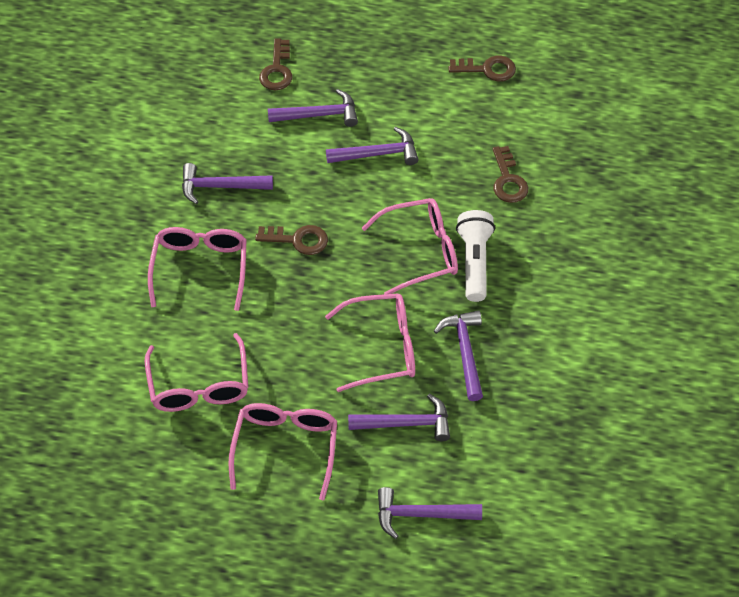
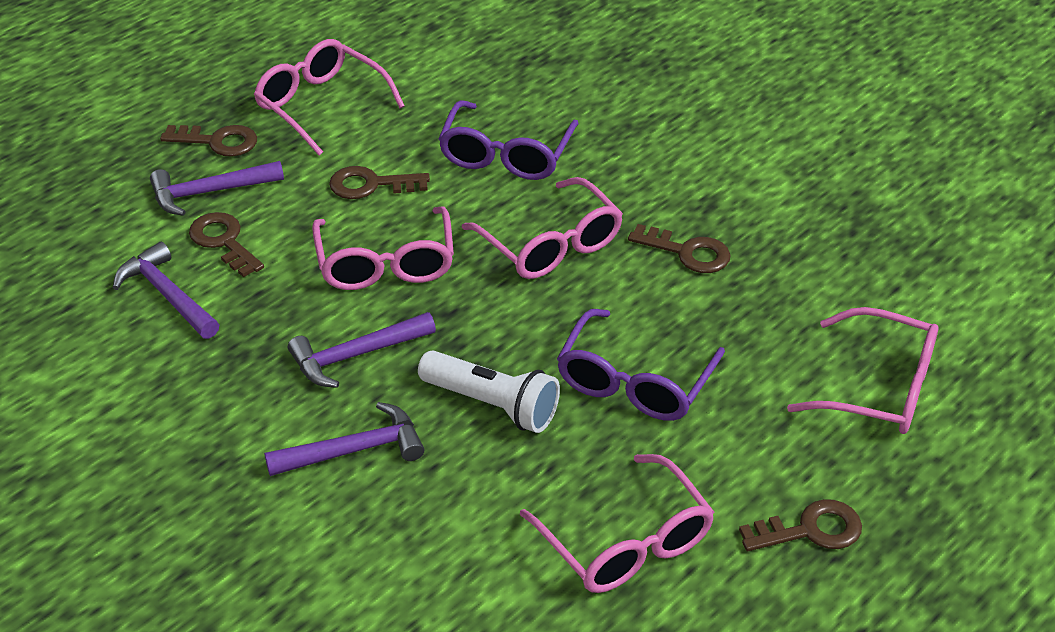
brown key: [255,225,328,255] [259,38,292,90] [448,56,516,81] [493,146,528,203] = 4 -> [160,125,257,157] [189,212,264,277] [329,166,430,199] [628,224,730,273] [739,499,862,551] = 5
purple glasses: none = 0 -> [438,100,579,180] [557,309,725,421] = 2
purple hammer: [182,163,273,204] [268,89,358,127] [326,127,418,165] [348,394,450,441] [378,487,482,539] [434,310,483,401] = 6 -> [113,242,219,339] [150,161,284,216] [264,402,425,476] [288,312,436,388] = 4

